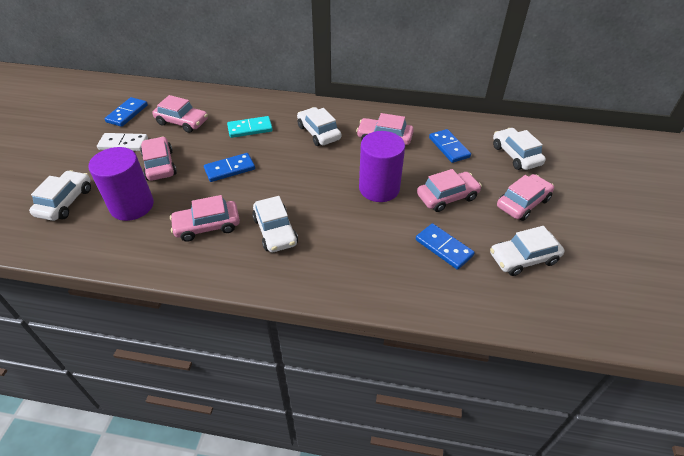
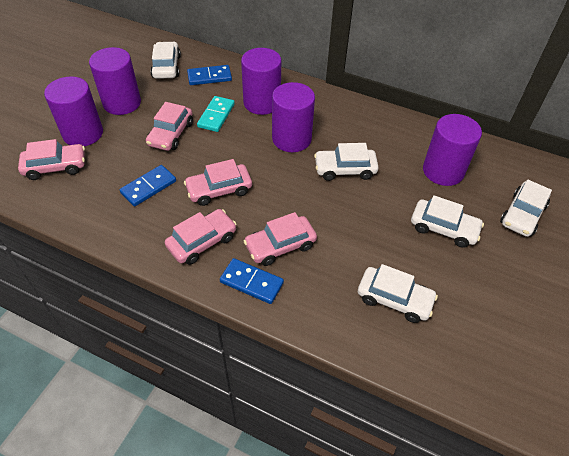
blue domino: [104,97,148,127] [204,153,255,182] [416,223,475,270] [429,129,471,163] = 4 -> [120,165,176,207] [187,65,232,85] [220,258,284,304] = 3
pink car: [141,137,177,181] [153,95,208,133] [170,195,240,242] [356,113,414,145] [417,169,482,212] [497,174,554,221] = 6 -> [18,139,85,180] [146,102,193,151] [165,209,236,265] [184,159,252,206] [244,212,317,266] = 5
purple cylinder: [88,147,154,221] [359,131,405,202] = 2 -> [44,77,103,146] [89,47,141,115] [241,48,281,115] [272,82,315,152] [423,114,482,186] = 5
white domino: [97,133,148,151] = 1 -> none = 0

